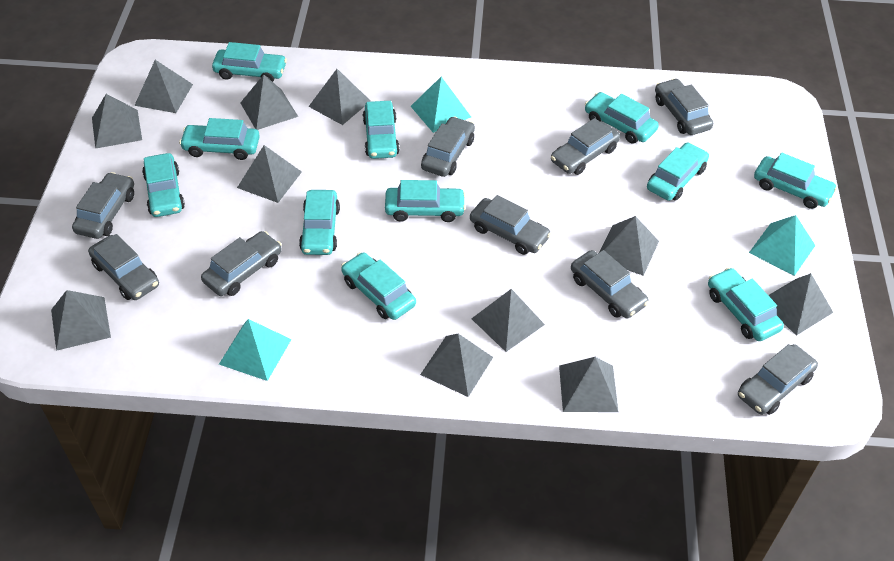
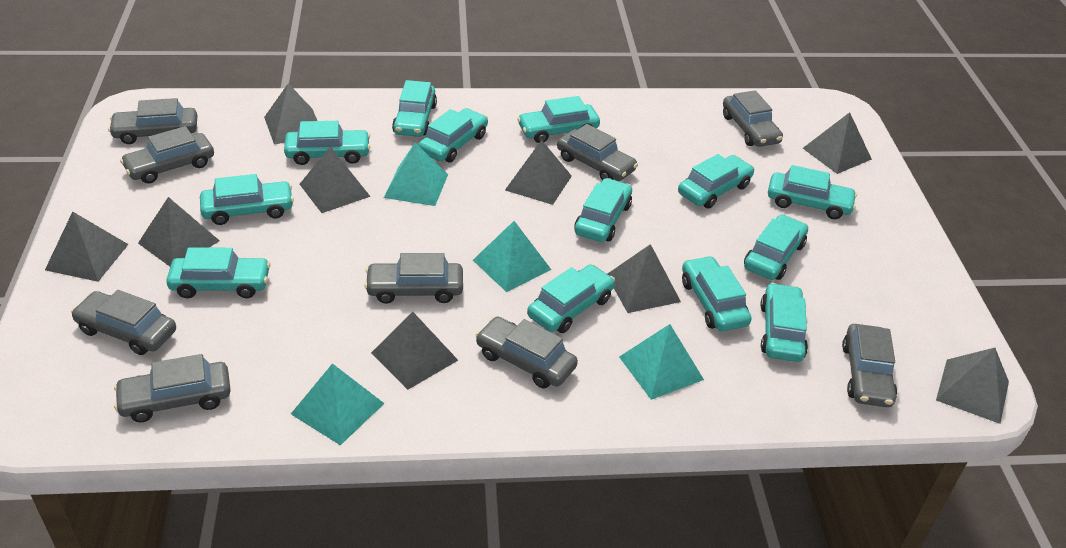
grey pyramid: [51,290,111,351] [92,94,142,149] [134,60,193,113] [237,145,302,203] [240,75,298,130] [308,69,371,125] [420,334,493,397] [471,289,545,352] [559,357,618,412] [600,216,659,276] [768,273,833,336] = 11 -> [45,211,129,282] [138,197,220,266] [264,83,317,144] [300,146,371,213] [371,312,458,390] [505,140,572,205] [608,244,681,313] [803,112,872,174] [936,348,1009,424] = 9
turquoise car: [142,153,185,217] [179,118,260,160] [212,42,287,82] [299,190,340,255] [341,252,416,320] [363,101,399,159] [385,180,466,222] [585,92,659,144] [647,142,709,201] [708,268,784,341] [754,153,837,209] = 11 -> [166,247,270,298] [200,174,294,225] [284,121,370,165] [392,80,437,137] [418,108,488,163] [517,96,600,143] [527,264,615,333] [574,178,632,242] [678,154,754,209] [682,256,752,331] [744,215,808,280] [760,283,808,362] [768,165,857,219] = 13
turquoise pyramid: [219,319,292,381] [411,77,471,133] [749,215,816,276] = 3 -> [291,363,384,446] [384,143,448,206] [473,221,551,292] [619,324,704,400] = 4

